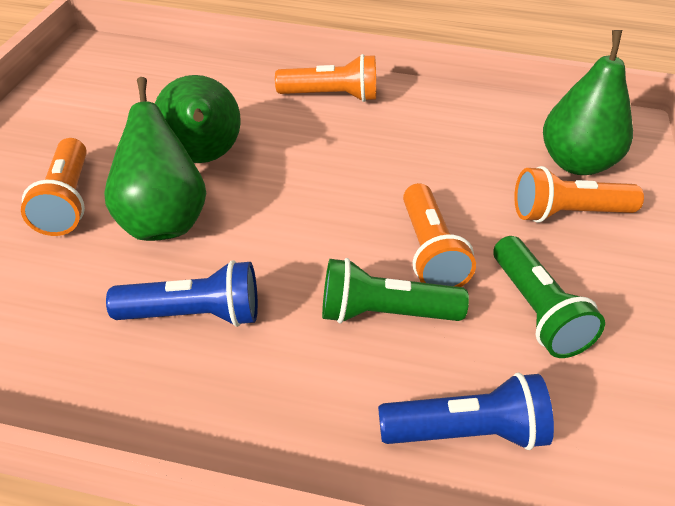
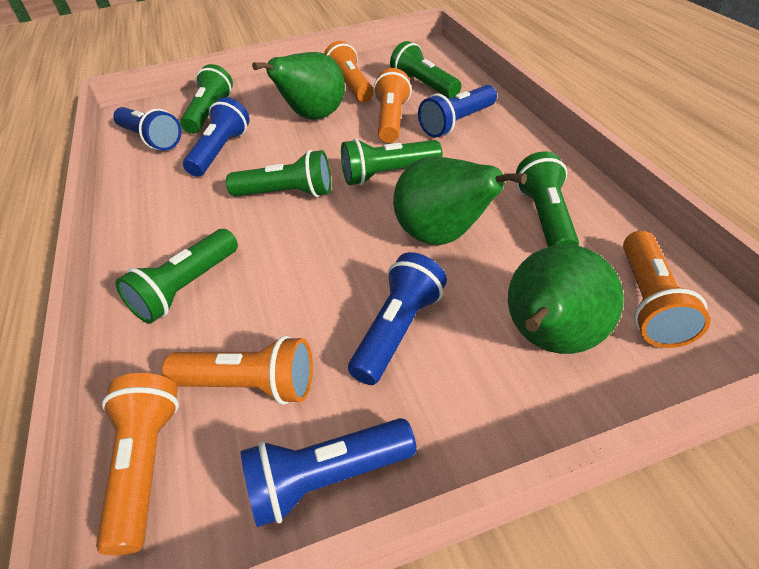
blue flashlight: [106,260,258,327] [378,372,554,450] = 2 -> [113,107,181,151] [183,97,249,177] [240,418,417,527] [348,252,447,385] [418,85,497,137] = 5
green flashlight: [322,258,469,323] [494,236,605,358] = 2 -> [115,229,238,324] [180,64,233,134] [226,150,331,197] [341,139,442,185] [390,41,461,98] [516,151,579,247] = 6
orange flashlight: [21,138,87,236] [275,54,376,102] [403,183,476,287] [514,166,644,223] = 4 -> [96,373,179,555] [162,335,313,405] [324,41,374,102] [373,68,412,143] [623,231,711,348] = 5

